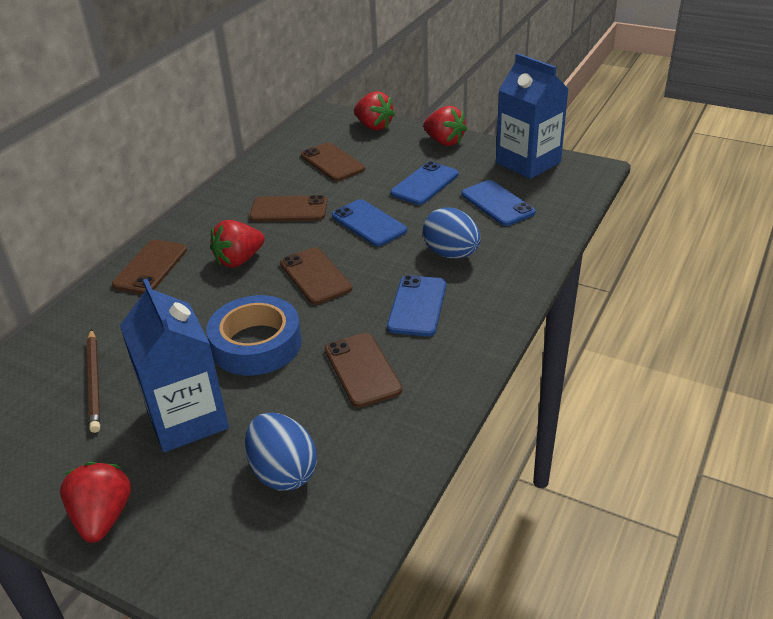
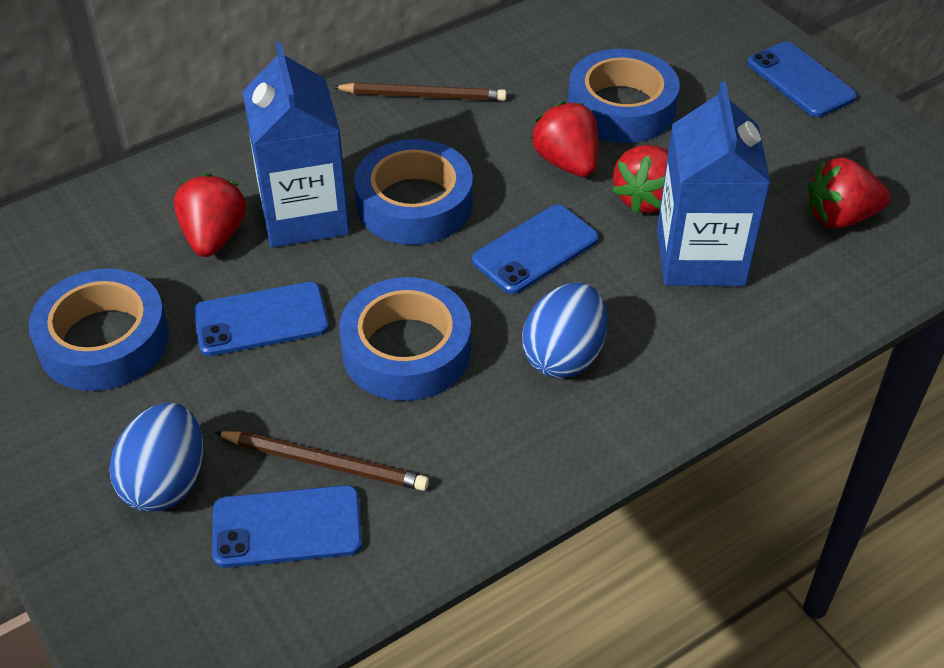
blue tape: [206,295,302,376] = 1 -> [29,268,169,391] [339,277,471,401] [354,139,473,245] [568,49,680,143] = 4
brown pencil: [87,329,100,433] = 1 -> [214,431,429,491] [332,83,507,101] = 2
brown phone: [112,240,187,294] [249,195,327,222] [280,248,352,304] [301,142,365,181] [325,333,402,407] = 5 -> none = 0

